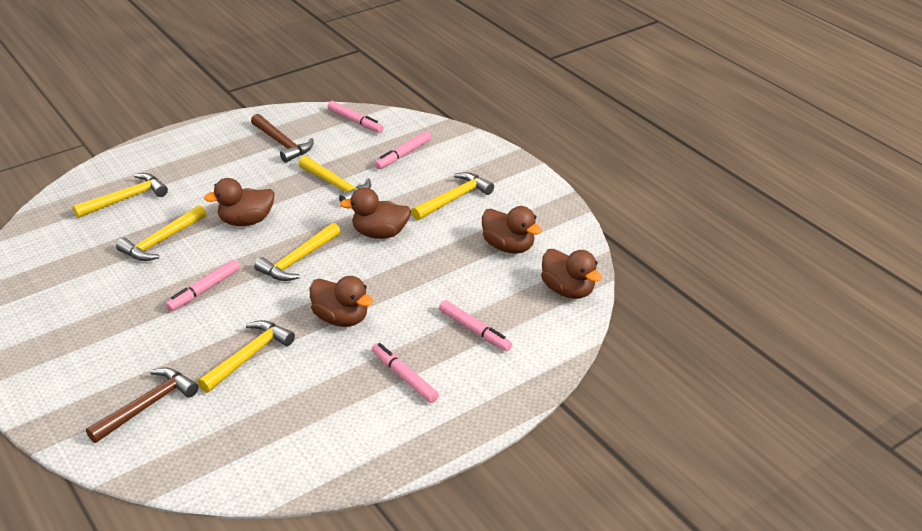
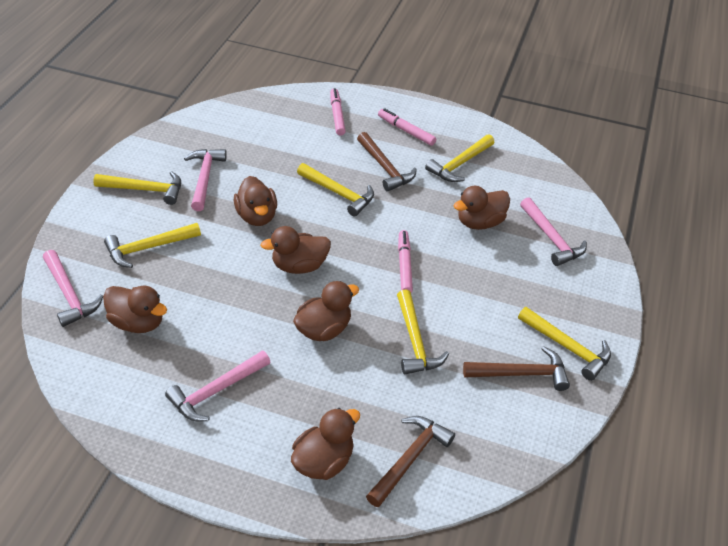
brown duck: [204,178,275,226] [310,276,373,327] [340,187,411,239] [482,206,542,254] [541,249,602,299] = 5 -> [103,286,167,333] [234,176,277,226] [260,226,331,274] [291,408,360,480] [293,281,359,341] [453,186,510,230] = 6
brown hammer: [86,368,199,443] [251,114,314,163] = 2 -> [357,132,417,192] [366,416,455,507] [463,346,570,391] = 3
pink hammer: none = 0 -> [43,250,103,327] [165,350,270,421] [184,149,227,211] [520,197,587,266] = 4
pink marker: [165,260,239,311] [327,101,384,133] [372,343,439,403] [375,131,431,169] [439,300,512,351] = 5 -> [330,88,346,136] [378,108,436,146] [398,230,413,293] = 3

